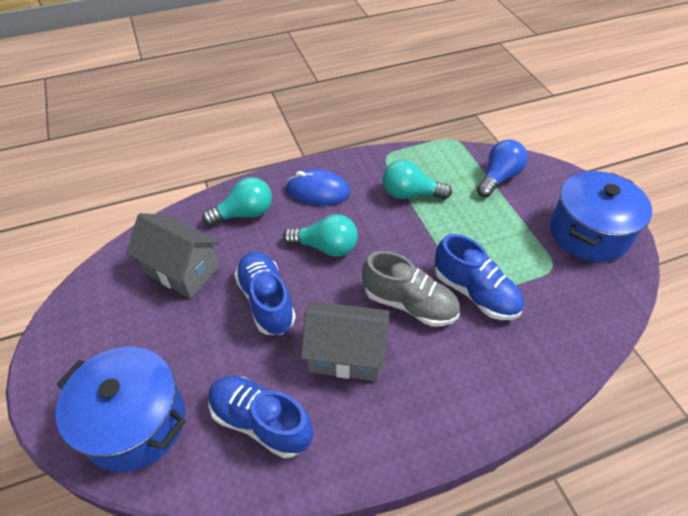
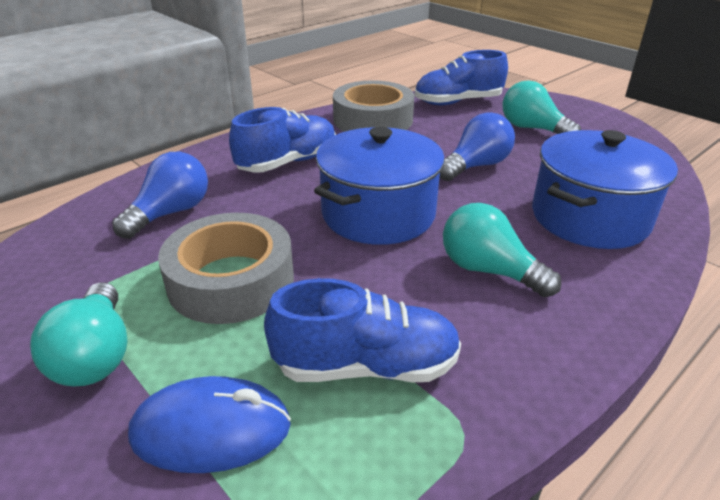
blue light bulb: [477,139,528,197] = 1 -> [112,152,208,239] [440,112,515,181] = 2
grey house: [126,213,220,299] [301,302,389,381] = 2 -> none = 0
grey shoe: [362,251,460,327] = 1 -> none = 0
grey tape: none = 0 -> [158,213,294,324] [333,80,414,132] = 2

